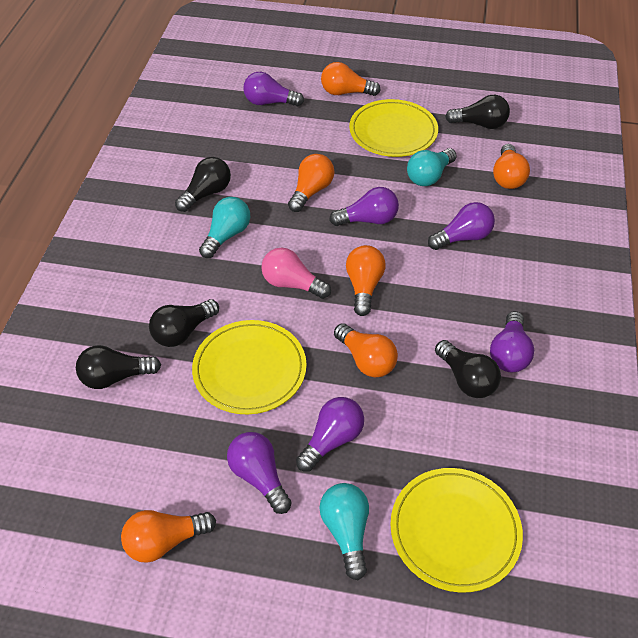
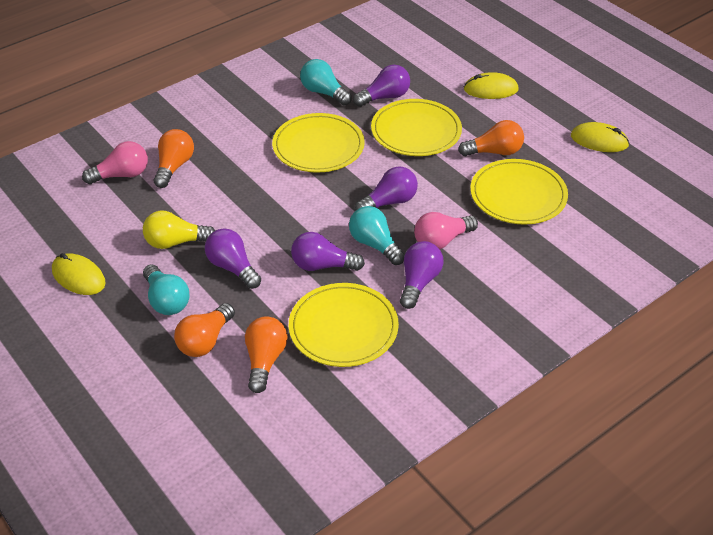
black light bulb: [76,345,161,389] [149,299,219,347] [175,157,231,212] [435,340,501,398] [445,95,510,129] = 5 -> none = 0
orange light bulb: [121,510,216,563] [288,154,334,212] [321,62,381,96] [334,323,398,377] [346,245,386,316] [493,144,530,189] = 6 -> [154,129,194,188] [174,303,235,357] [245,316,288,393] [458,120,524,156] = 4
pink light bulb: [262,248,331,299] = 1 -> [82,141,148,184] [414,212,478,249] = 2
purple light bulb: [227,432,292,514] [243,72,304,106] [296,397,364,472] [329,187,399,226] [428,202,495,250] [490,311,534,372] = 6 -> [205,228,261,289] [291,232,365,271] [353,65,410,107] [355,166,418,210] [400,241,443,309] = 5
yellow light bulb: none = 0 -> [143,210,215,249] = 1
yellow mouse: none = 0 -> [52,253,106,295] [464,72,519,99] [571,122,630,152] = 3
yellow plate: [192,320,306,415] [349,99,438,157] [390,468,523,593] = 3 -> [272,113,365,173] [289,283,399,367] [371,99,462,156] [470,159,568,225] = 4

